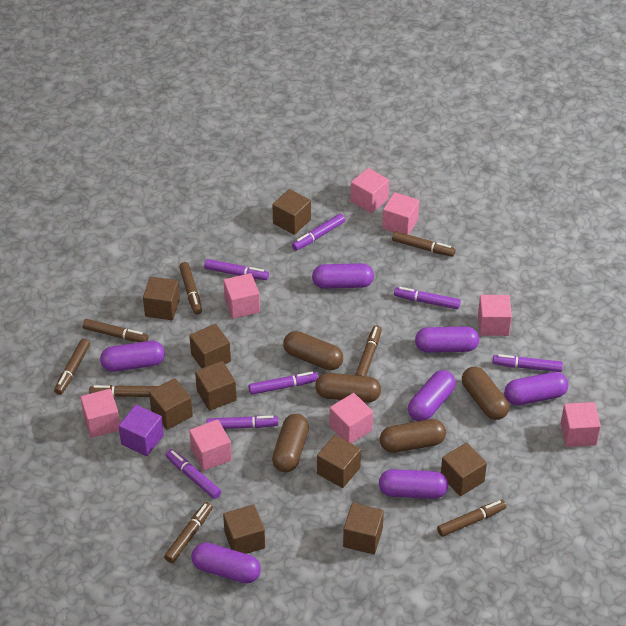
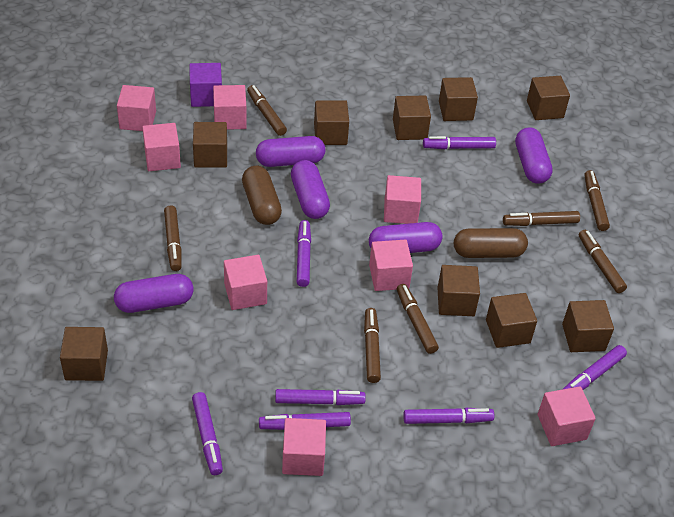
brown capsule: [272,414,309,472] [283,331,343,370] [315,373,381,403] [380,419,446,453] [462,367,509,420] = 5 -> [242,166,282,225] [454,228,528,258] = 2
brown marker: [54,339,90,395] [83,319,148,342] [89,385,158,397] [164,502,213,563] [179,262,202,315] [355,325,382,376] [392,231,456,257] [437,500,506,537] = 8 -> [164,205,182,271] [247,85,287,136] [364,308,381,383] [397,284,439,354] [503,211,580,226] [579,230,627,293] [584,170,610,231] = 7
purple capsule: [100,341,165,372] [191,542,261,584] [312,263,374,289] [379,469,448,499] [408,370,456,421] [415,327,479,353] [504,372,568,405] = 7 -> [114,274,193,313] [256,136,325,167] [291,160,330,219] [369,222,442,253] [515,127,553,184] = 5

